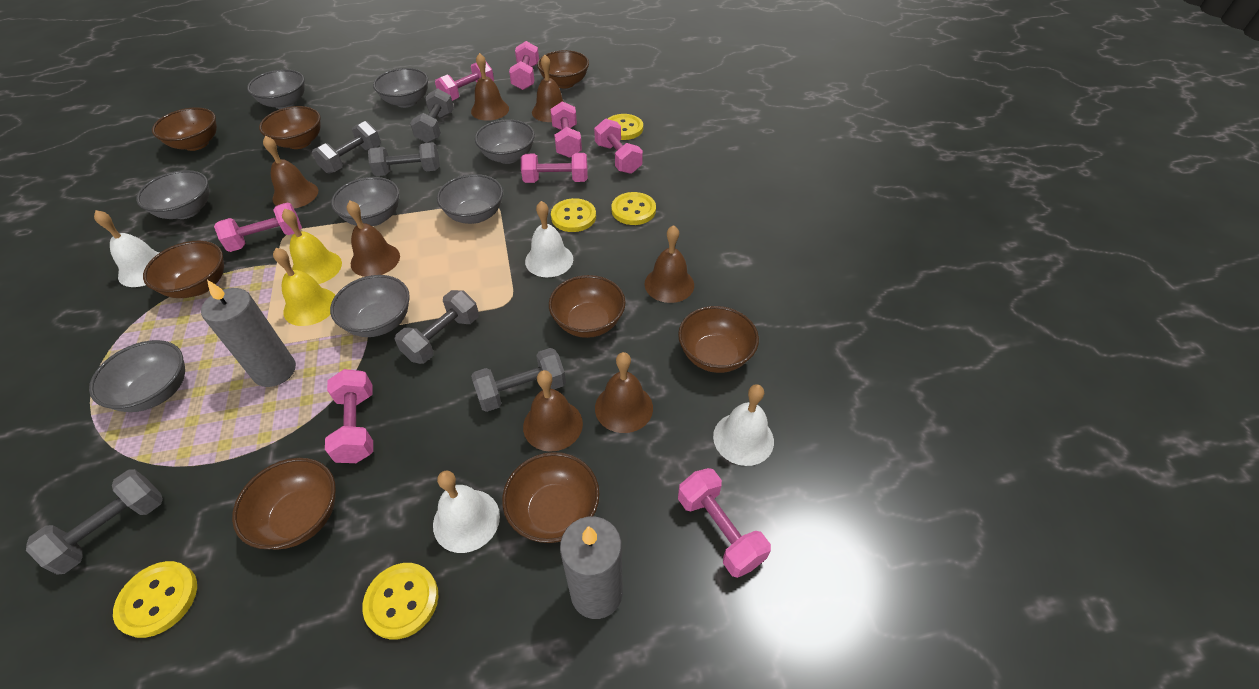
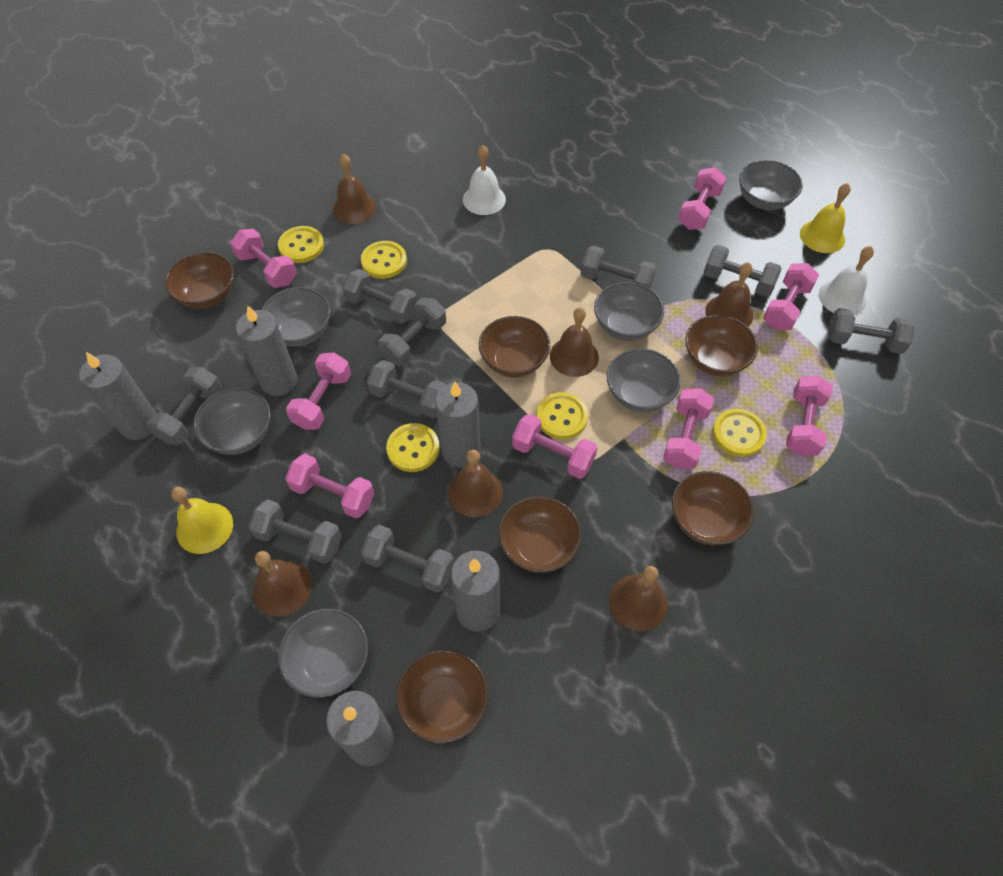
brown bell: [263,136,318,208] [347,201,400,277] [471,53,509,121] [523,370,583,452] [532,55,564,122] [595,352,653,433] [645,225,694,303] = 7 -> [253,551,312,617] [333,154,376,224] [448,450,503,518] [550,307,599,377] [609,566,668,631] [705,262,753,327] = 6
brown bowl: [143,241,224,298] [152,107,217,151] [232,458,336,550] [259,106,321,149] [502,452,600,543] [537,50,589,88] [549,275,626,338] [678,306,759,373] = 8 -> [165,252,234,309] [396,649,488,743] [479,316,550,378] [499,496,581,573] [672,471,754,545] [685,315,758,376] = 6
grey bowl: [89,340,185,412] [136,170,209,219] [247,69,305,109] [330,275,410,337] [331,177,399,226] [373,68,428,108] [437,174,503,224] [475,119,535,164] = 8 -> [193,388,271,455] [262,287,330,347] [278,609,368,698] [594,282,664,341] [607,349,681,412] [739,160,803,210] = 6
grey candle: [201,280,296,387] [560,516,623,619] = 2 -> [79,352,157,440] [236,305,297,396] [326,691,394,766] [435,382,480,468] [451,551,500,632] = 5
grey dumbbell: [26,469,163,575] [312,121,381,174] [368,142,440,176] [395,290,479,364] [410,88,454,143] [471,348,566,412] = 6 -> [147,367,222,445] [248,499,342,564] [342,269,417,324] [361,525,454,593] [367,360,447,418] [378,298,446,366] [580,245,656,288] [703,245,782,297] [828,308,915,354] = 9
white bell: [94,210,160,287] [433,471,500,553] [525,201,573,277] [713,384,774,466] = 4 -> [463,145,506,215] [819,246,874,315] = 2

